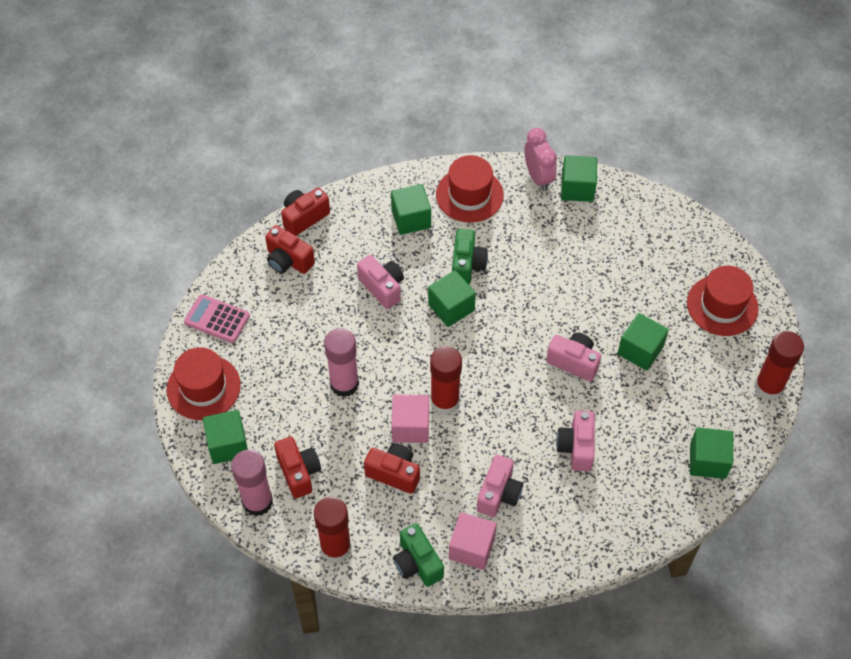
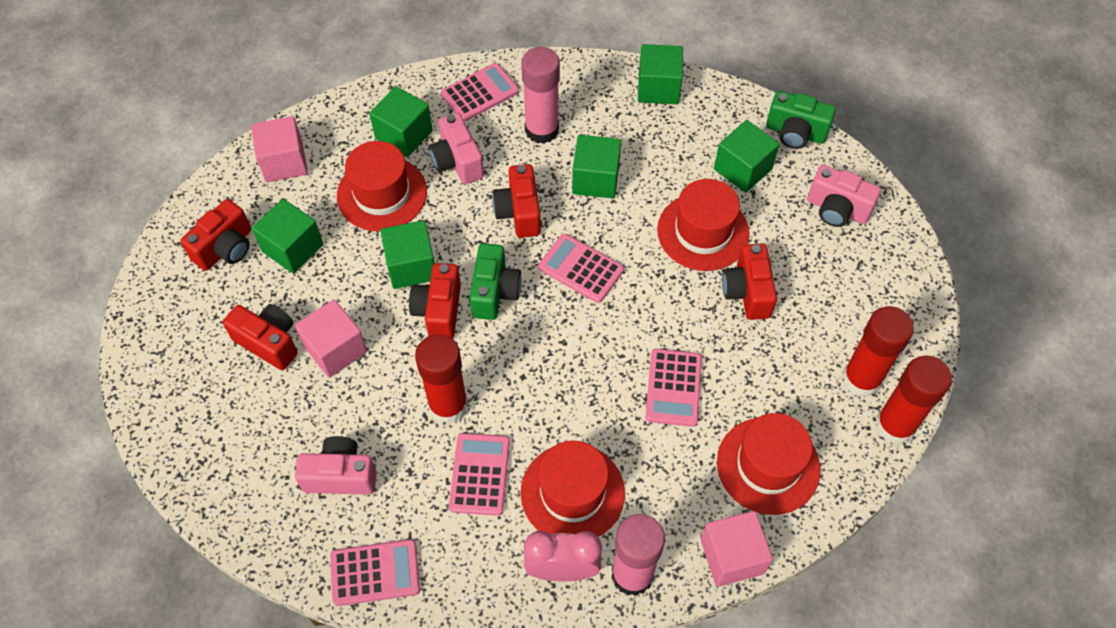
pink calculator: [184,294,250,343] = 1 -> [330,539,420,606] [441,63,519,122] [449,433,510,516] [538,234,624,303] [646,349,702,427] = 5
pink camera: [357,255,404,309] [477,455,523,517] [546,333,601,381] [556,411,595,471] = 4 -> [295,436,377,495] [429,113,484,184] [807,165,881,227] = 3
pink cube: [391,395,429,443] [449,512,497,570] = 2 -> [251,116,308,182] [295,299,367,378] [701,511,773,587] = 3
red camera: [265,225,315,274] [274,437,321,499] [281,187,330,236] [364,443,420,494] = 4 -> [180,199,251,271] [223,304,298,370] [409,263,461,339] [492,164,541,238] [722,243,777,320] = 5
red hat: [167,347,241,420] [436,155,504,223] [687,266,759,336] = 3 -> [337,141,427,232] [521,441,625,537] [657,179,750,271] [717,413,821,515] = 4

